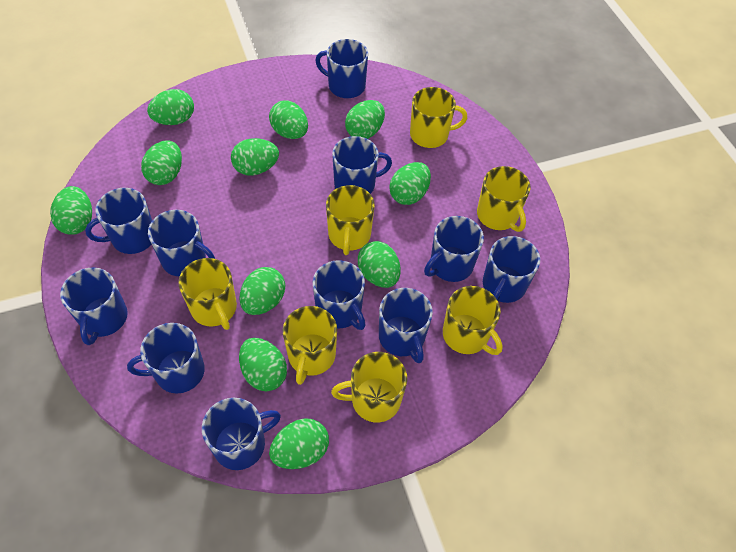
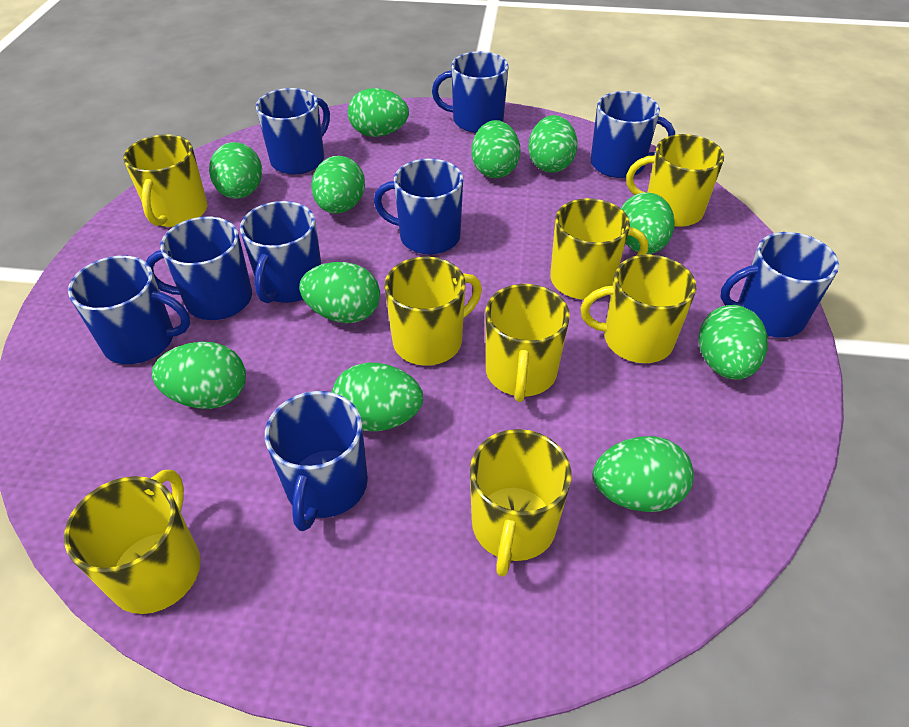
blue mug: [60,268,128,345] [85,188,152,254] [127,323,205,394] [148,210,215,276] [202,398,281,470] [313,260,366,330] [315,39,368,98] [332,136,392,194] [379,288,433,363] [424,216,484,282] [483,236,540,303] = 11 -> [68,256,190,364] [146,217,252,320] [240,201,321,303] [256,88,330,175] [265,391,368,531] [374,159,463,255] [432,51,509,133] [591,91,675,178] [720,232,839,338] = 9
yellow mug: [178,258,237,330] [283,306,337,385] [326,185,375,255] [331,352,407,422] [410,87,467,148] [443,286,503,355] [477,166,531,232] = 7 -> [64,470,201,614] [123,134,207,227] [384,257,482,365] [470,429,572,577] [485,284,570,402] [550,198,648,300] [581,254,696,363] [626,134,724,227] = 8

